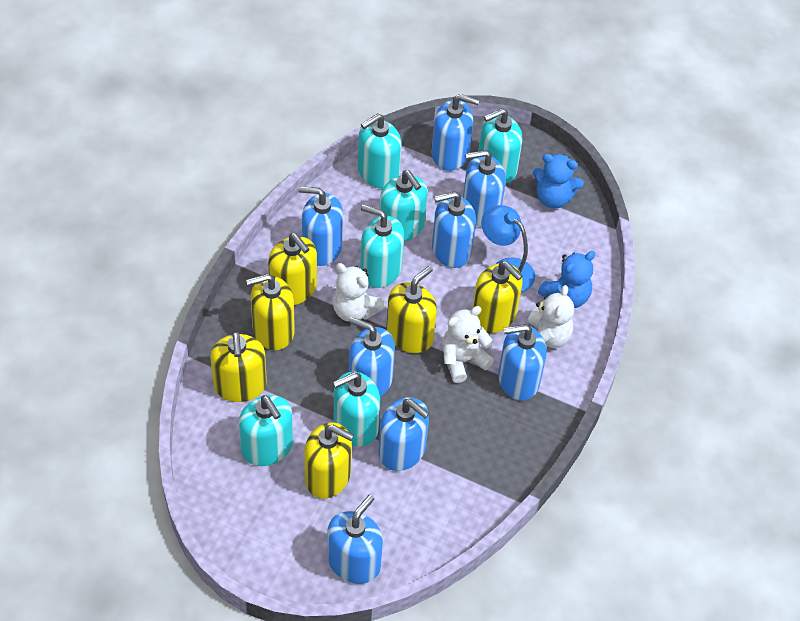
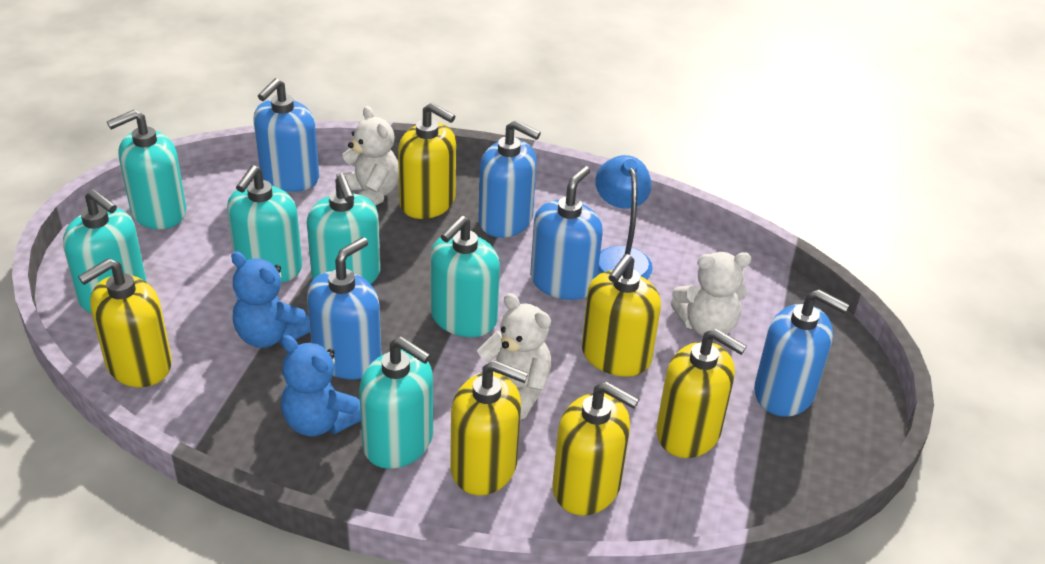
blue soap dispenser: [298,186,343,266] [327,495,383,584] [349,317,395,397] [378,397,429,471] [432,94,479,171] [432,191,476,268] [463,150,506,227] [498,324,547,400] = 8 -> [254,78,319,192] [307,237,382,379] [478,120,541,238] [530,166,603,300] [754,289,849,417] = 5

